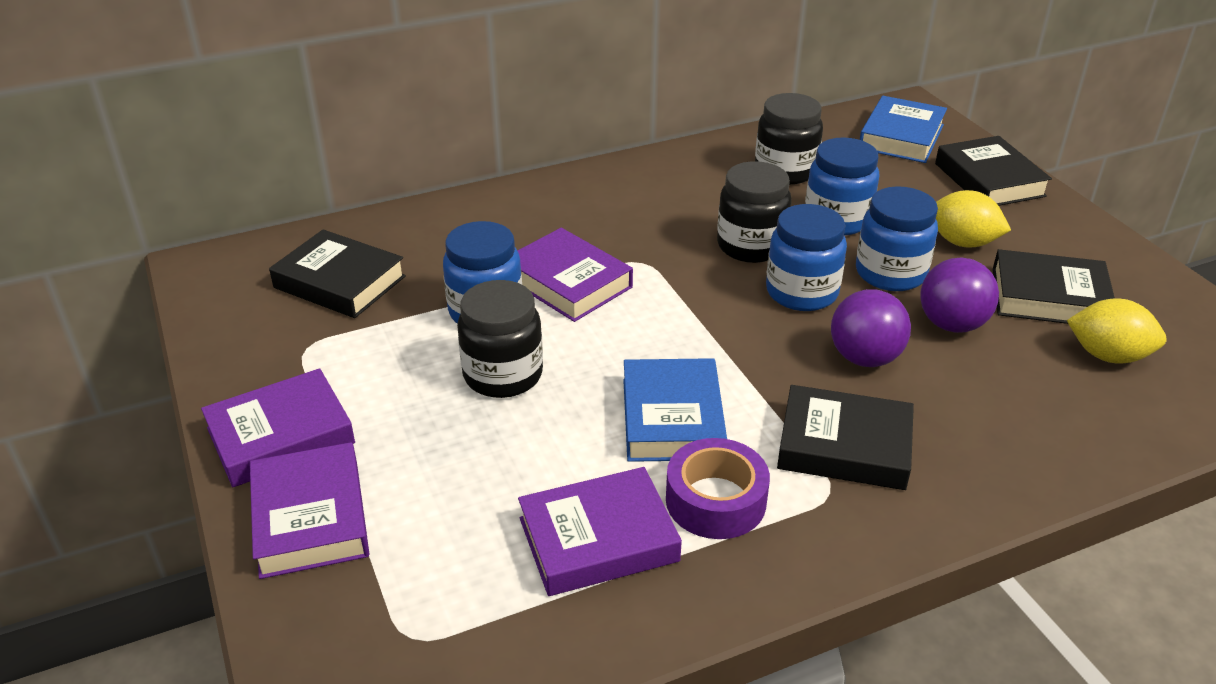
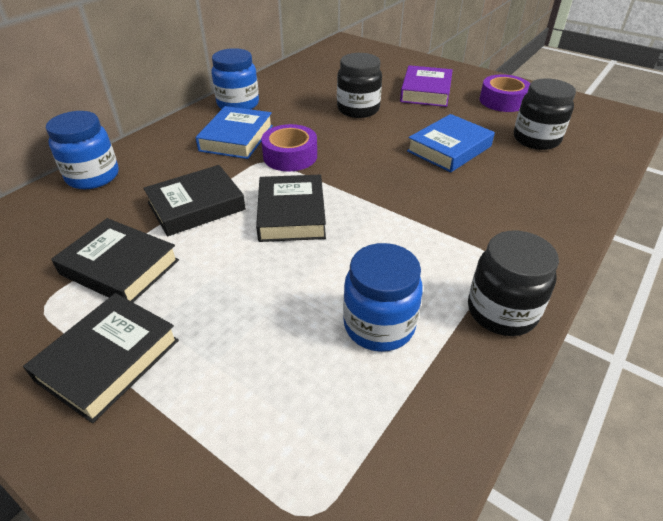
blue jar: [443,221,522,324] [766,204,847,311] [805,137,880,236] [856,186,938,291] = 4 -> [46,111,119,189] [211,48,259,109] [343,243,423,352] = 3
purple ball: [831,289,911,367] [920,257,999,333] = 2 -> none = 0
purple book: [201,368,355,487] [250,442,369,579] [517,228,633,322] [518,467,682,596] = 4 -> [400,65,453,107] = 1
purple tape: [666,438,770,539] = 1 -> [261,124,317,172] [480,74,530,112] = 2
yellow lemon: [936,190,1011,248] [1066,299,1167,364] = 2 -> none = 0

